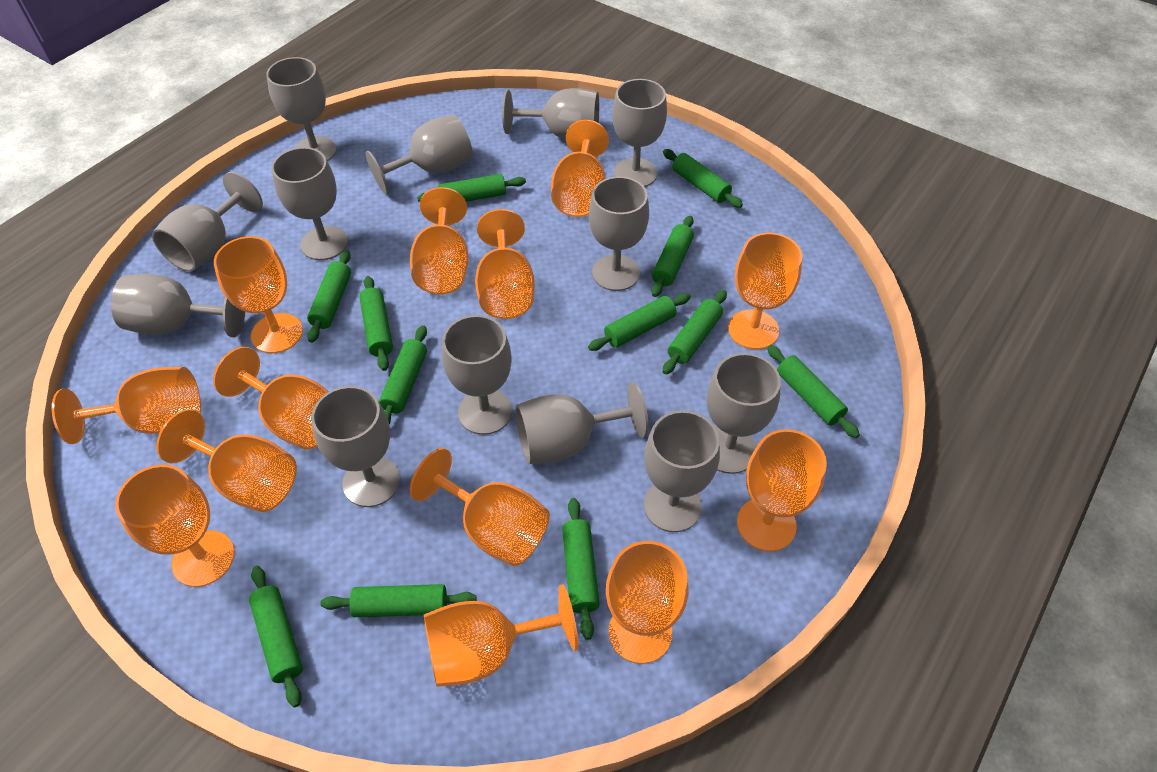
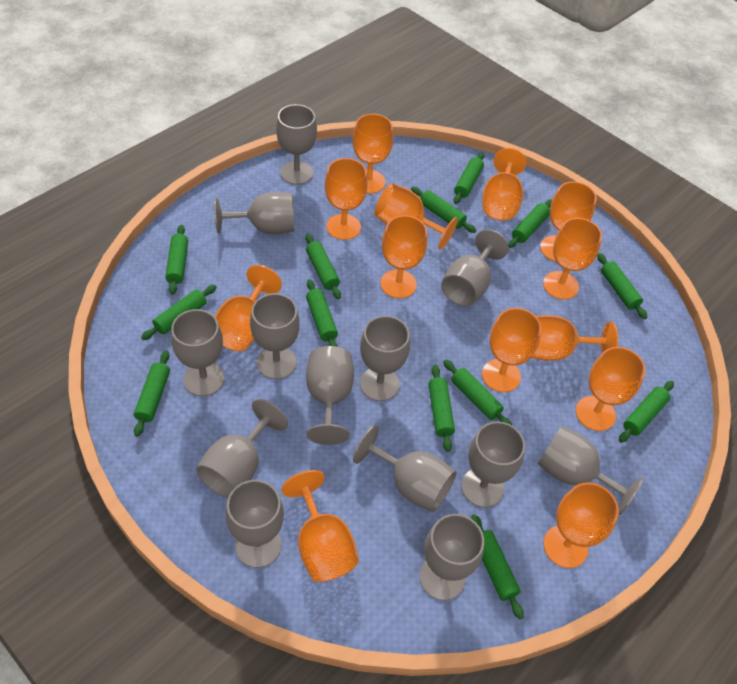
green rolling pin: [249,566,303,707] [307,250,351,343] [320,584,476,617] [359,276,393,371] [379,325,427,425] [417,174,526,202] [562,498,600,640] [588,293,691,351] [652,216,694,297] [663,149,743,208] [663,290,727,375] [767,345,860,438] = 12 -> [134,350,170,437] [141,285,217,340] [165,225,188,294] [305,233,341,299] [306,279,338,347] [411,187,476,233] [428,365,455,452] [443,360,512,425] [454,152,484,204] [471,514,524,619] [508,199,552,248] [597,253,647,319] [619,381,674,443] = 13

